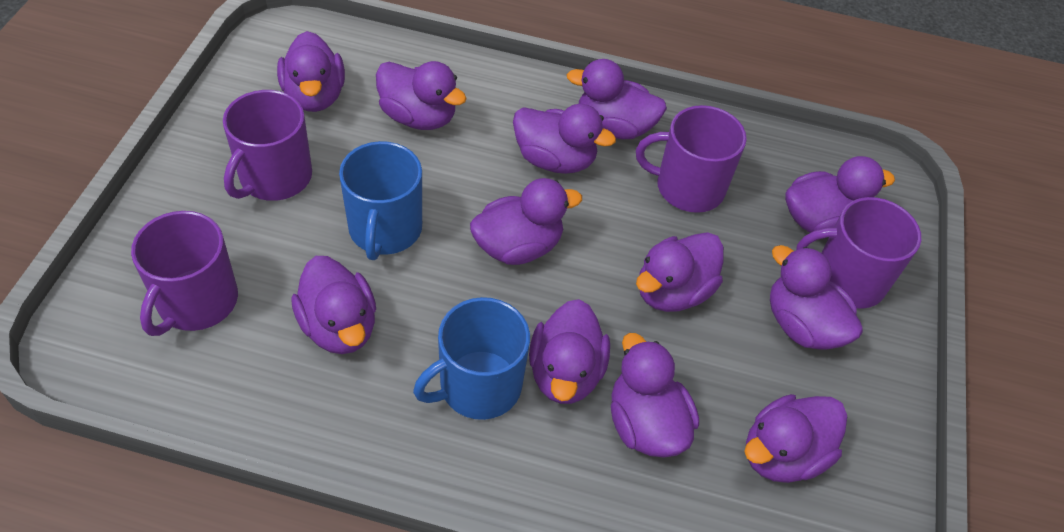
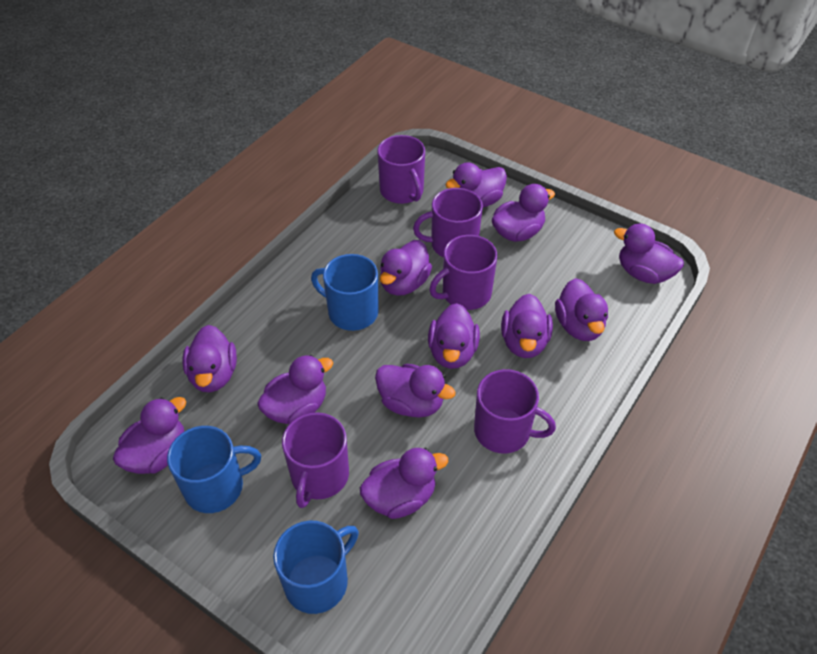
blue mug: [339,141,422,260] [413,297,530,420] = 2 -> [167,426,261,513] [273,521,359,614] [311,254,379,331] = 3
purple mug: [131,211,238,336] [223,90,312,201] [636,105,747,213] [796,197,921,309] = 4 -> [282,412,349,508] [377,135,425,204] [413,188,483,258] [429,235,497,310] [474,369,556,454] = 5

